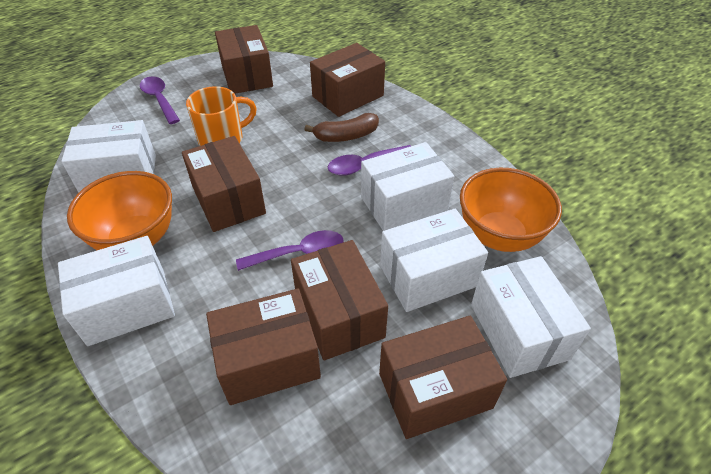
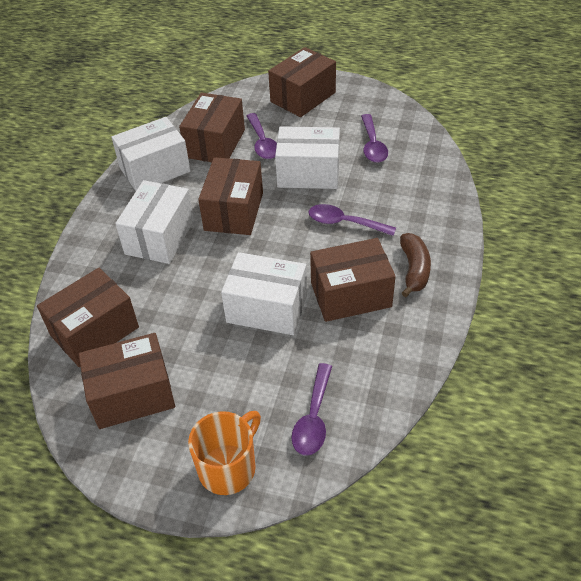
orange bowl: [67,171,172,250] [460,168,562,252] = 2 -> none = 0
purple spoon: [140,76,180,124] [236,230,344,271] [328,145,411,176] = 3 -> [247,113,277,159] [292,363,332,455] [308,204,396,236] [361,114,388,163] = 4
white box: [58,236,175,346] [61,120,156,193] [361,142,454,231] [380,209,488,312] [471,256,591,378] = 5 -> [111,117,191,191] [115,180,194,264] [221,252,307,335] [275,126,340,189] = 4

